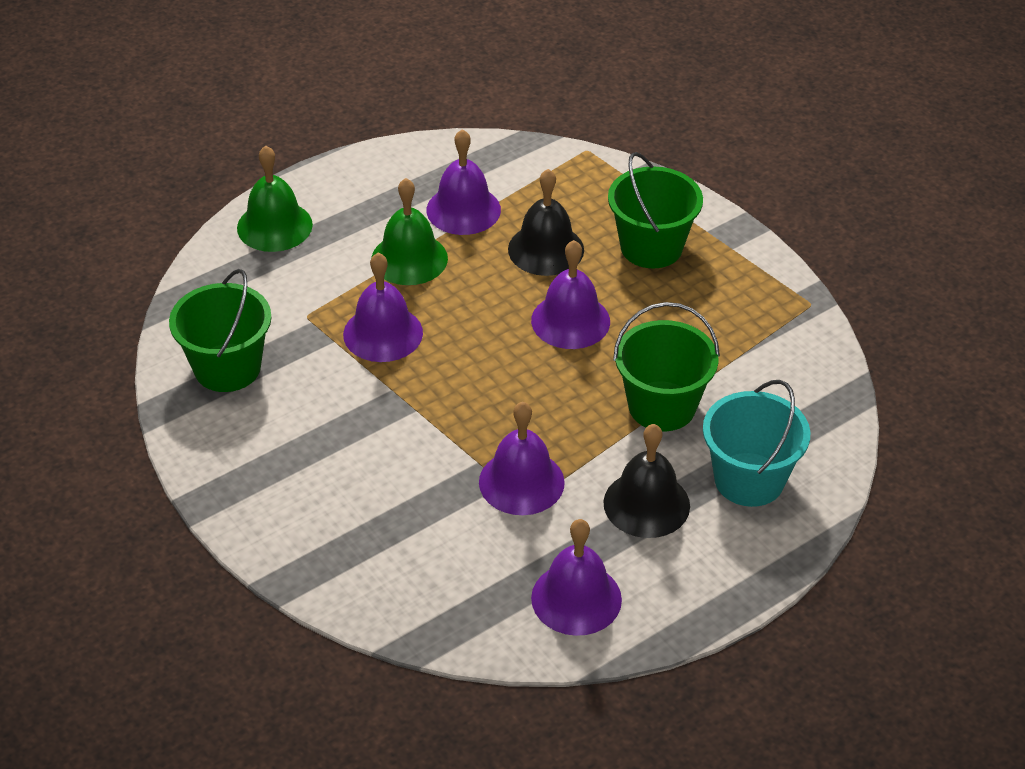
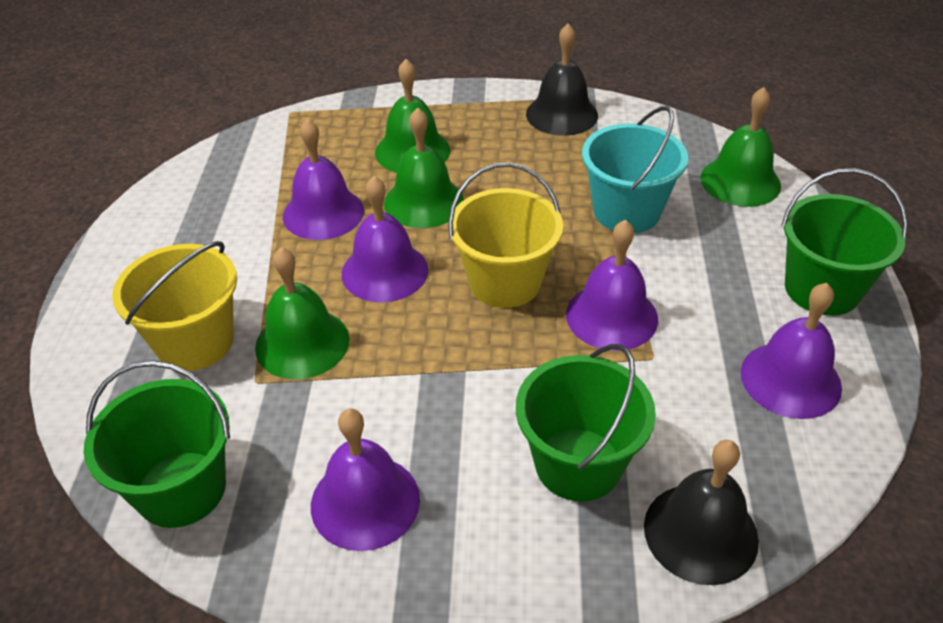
green bell: [237,146,313,252] [371,178,448,285] = 2 -> [255,247,349,379] [375,59,450,173] [384,108,464,228] [700,87,781,207] = 4
yellow bucket: none = 0 -> [112,241,237,371] [448,163,563,308] = 2

